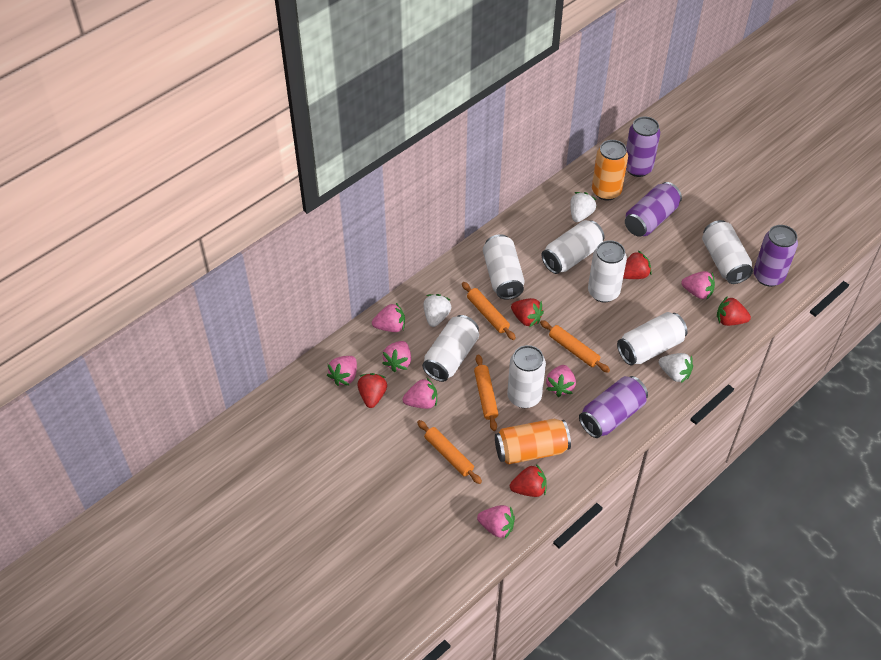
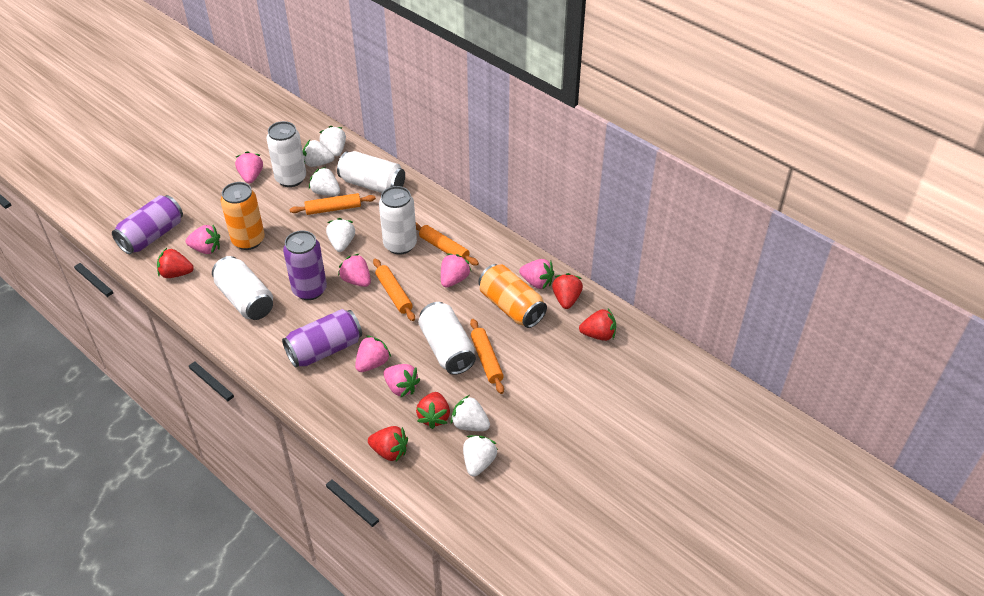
purple can: [579,376,648,438] [625,182,682,237] [626,117,660,177] [754,225,798,287] = 4 -> [112,195,183,254] [282,309,362,368] [283,230,327,300] = 3
white can: [422,315,479,382] [483,234,525,300] [507,345,546,408] [541,220,605,274] [588,240,627,303] [617,312,688,365] [702,220,753,284] = 7 -> [212,256,273,320] [266,121,306,187] [337,151,405,193] [379,186,417,255] [418,302,476,375] = 5
white strawberry: [423,294,451,327] [570,192,597,222] [659,353,693,383] = 3 -> [303,140,334,167] [309,167,340,196] [319,126,346,156] [326,218,355,252] [451,395,490,431] [463,435,498,477] = 6

